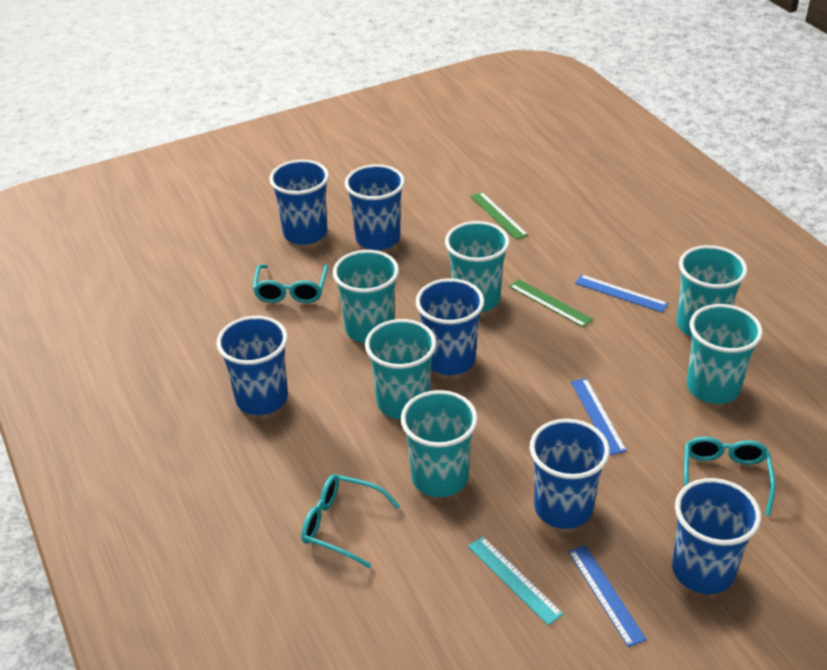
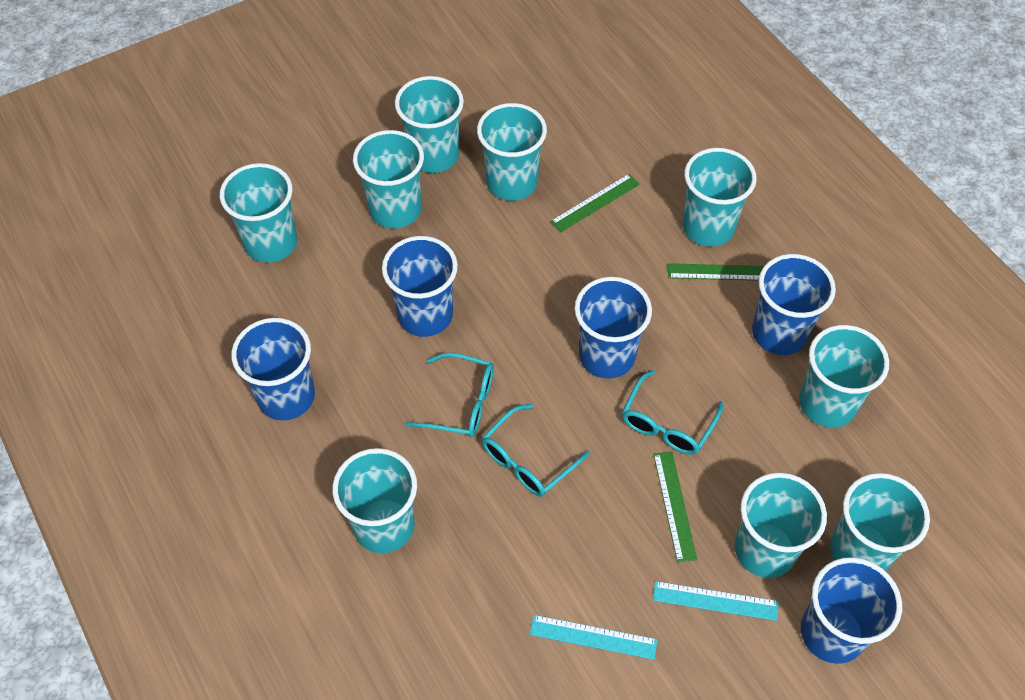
blue cup: [216,316,288,415] [269,160,329,245] [345,164,405,250] [416,278,484,375] [530,419,610,529] [672,478,761,594] = 6 -> [231,318,315,420] [382,236,458,337] [575,277,652,379] [752,254,836,355] [801,557,902,664] = 5
blue ruler: [568,545,647,647] [571,378,627,455] [575,275,668,313] = 3 -> none = 0
green ruler: [470,192,528,240] [509,279,593,328] = 2 -> [550,174,639,232] [653,451,697,563] [668,263,764,281] = 3
turquoise cup: [333,250,399,343] [365,319,437,419] [401,390,478,497] [445,221,510,312] [676,245,748,337] [687,304,763,404] = 6 -> [220,163,297,263] [332,448,417,553] [353,130,424,229] [395,76,464,173] [477,103,547,201] [682,148,757,247] [734,473,827,578] [799,325,889,428] [830,473,930,571] = 9
turquoise ruler: [468,536,563,625] = 1 -> [530,615,657,660] [653,581,779,621] = 2

